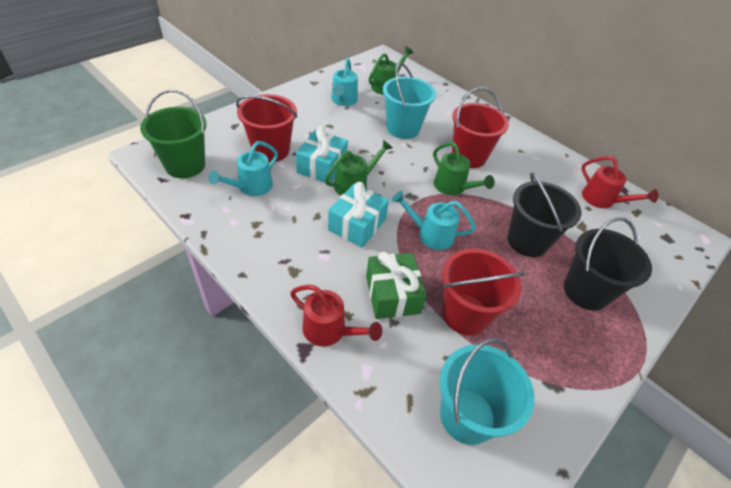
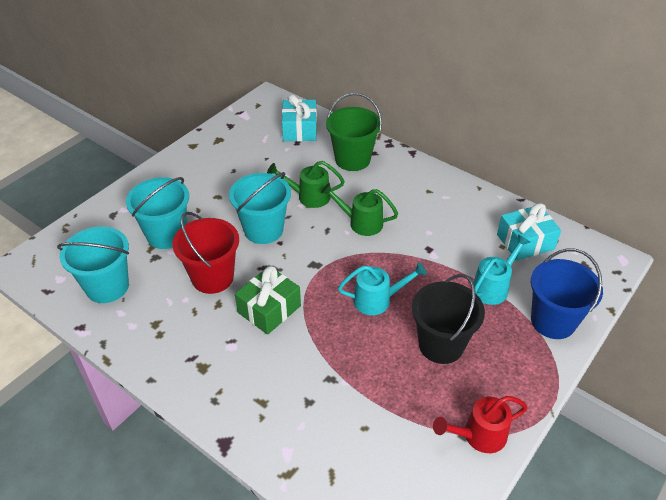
black bucket: [507,172,582,257] [564,217,652,311] = 2 -> [412,274,485,364] = 1
blue bucket: none = 0 -> [531,248,603,339] = 1
green watering can: [325,139,392,196] [369,46,413,95] [433,142,495,196] = 3 -> [267,161,345,208] [321,183,398,236] = 2
red bucket: [236,94,297,162] [442,248,525,335] [452,87,509,168] = 3 -> [172,212,239,294] = 1
red watering can: [290,285,382,346] [581,156,658,208] = 2 -> [433,396,528,453] = 1
turquoise bucket: [383,62,436,139] [440,338,535,445] = 2 -> [57,226,129,303] [126,177,189,249] [229,172,291,244] = 3
turquoise watering can: [208,141,278,196] [331,58,358,106] [392,191,476,250] = 3 -> [338,262,427,315] [473,235,530,305] = 2

